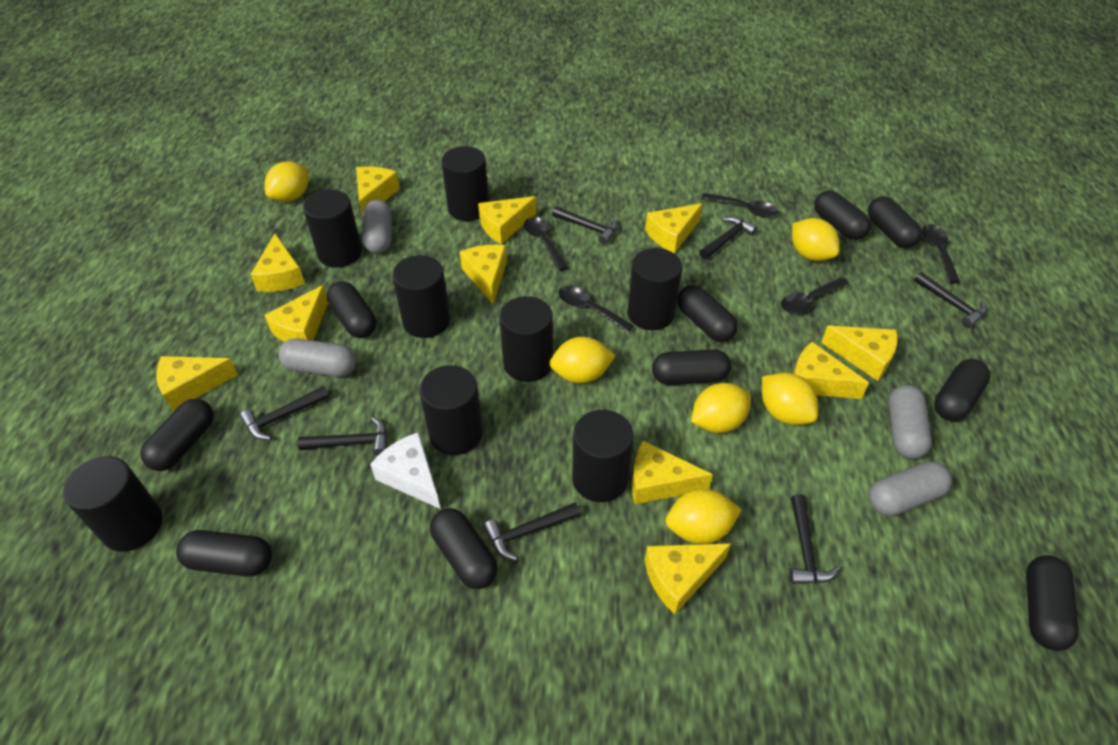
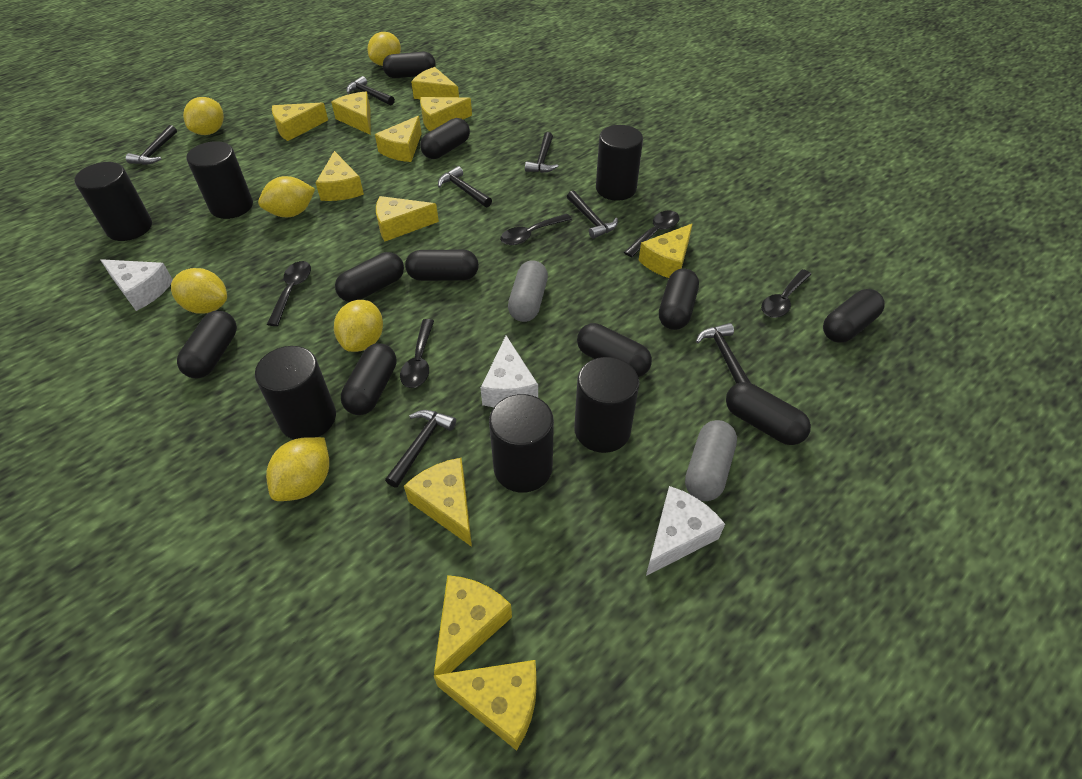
black cylinder: [63,456,163,552] [303,190,362,268] [392,255,450,338] [419,365,483,455] [441,146,489,221] [499,296,553,382] [572,410,634,502] [628,248,682,330] = 8 -> [74,162,152,241] [186,141,253,219] [255,346,336,439] [489,394,554,493] [574,357,639,453] [596,125,643,201] = 6
grey capsule: [279,339,356,377] [362,200,391,253] [869,461,952,516] [888,385,932,459] = 4 -> [508,260,548,322] [685,420,737,501] = 2
white cheese: [370,432,440,509] = 1 -> [100,259,173,311] [481,336,538,407] [646,486,725,576] = 3

